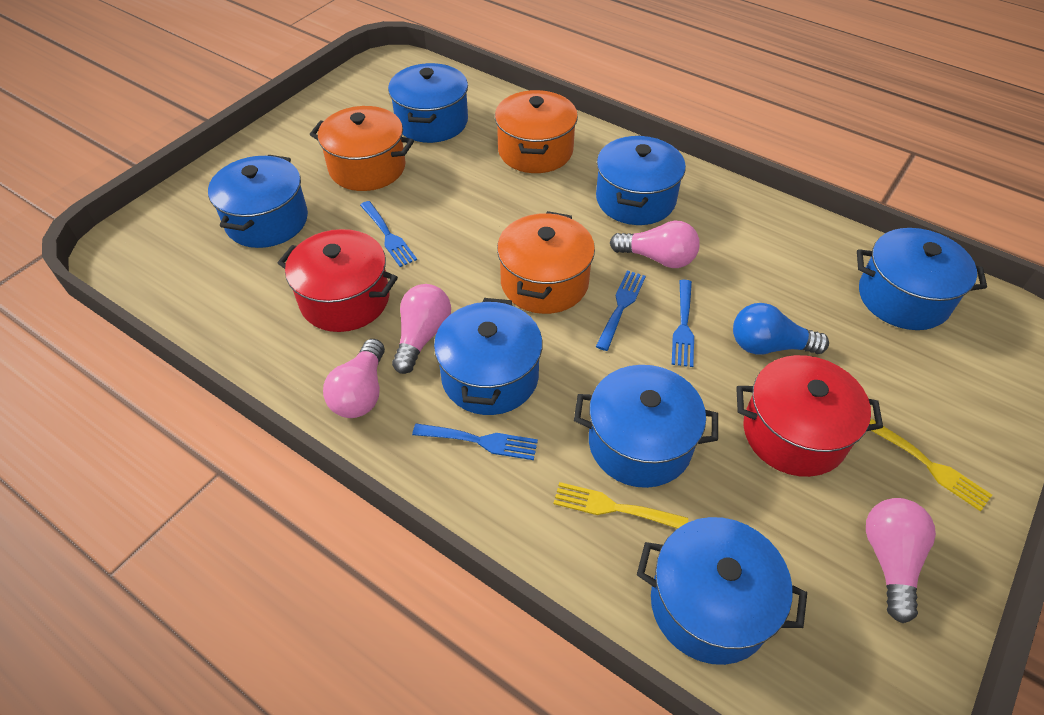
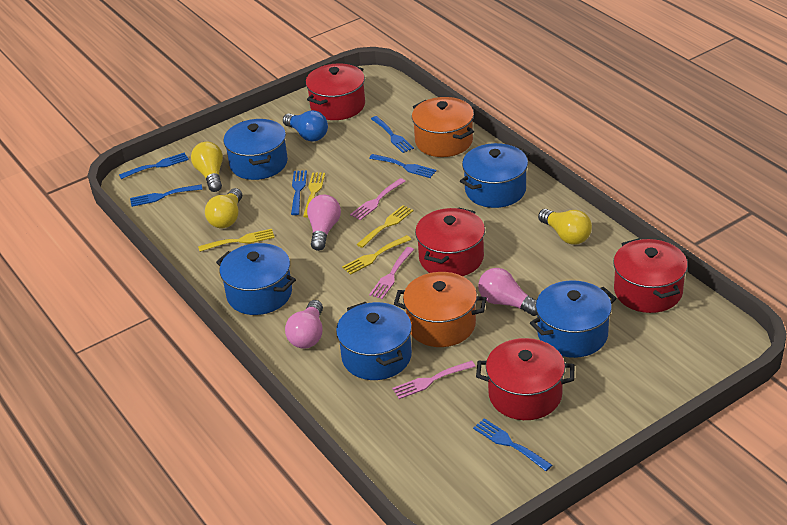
blue fork: [360,201,417,267] [412,423,538,460] [596,270,646,351] [672,280,694,367] = 4 -> [119,153,189,179] [130,185,203,207] [291,170,307,215] [369,154,437,178] [371,116,414,153] [473,418,552,471] = 6
blue pot: [208,155,308,248] [388,63,468,143] [434,298,543,415] [574,365,718,488] [596,135,686,225] [637,517,807,665] [857,228,987,330] = 7 -> [216,243,296,315] [224,119,288,180] [336,302,412,380] [460,143,530,208] [530,280,617,358] = 5
orange pot: [310,106,414,191] [495,90,578,173] [497,211,595,314] = 3 -> [394,272,487,347] [412,97,474,157] = 2
pink fork: none = 0 -> [350,178,406,220] [369,247,414,299] [392,360,476,399] = 3
pink light bulb: [323,339,385,418] [392,284,451,374] [610,220,700,268] [866,498,936,623] = 4 -> [285,300,323,349] [307,195,341,251] [478,268,538,316] = 3
red pot: [278,229,398,332] [736,355,883,477] = 2 -> [306,63,365,120] [415,207,485,276] [476,338,574,420] [613,238,688,313] = 4
yellow fork: [553,482,688,529] [870,419,992,511] = 2 -> [198,229,275,252] [303,172,325,218] [342,235,411,275] [357,205,414,248] = 4
yellow light bulb: none = 0 -> [191,142,223,192] [205,188,242,228] [538,209,592,245] = 3

